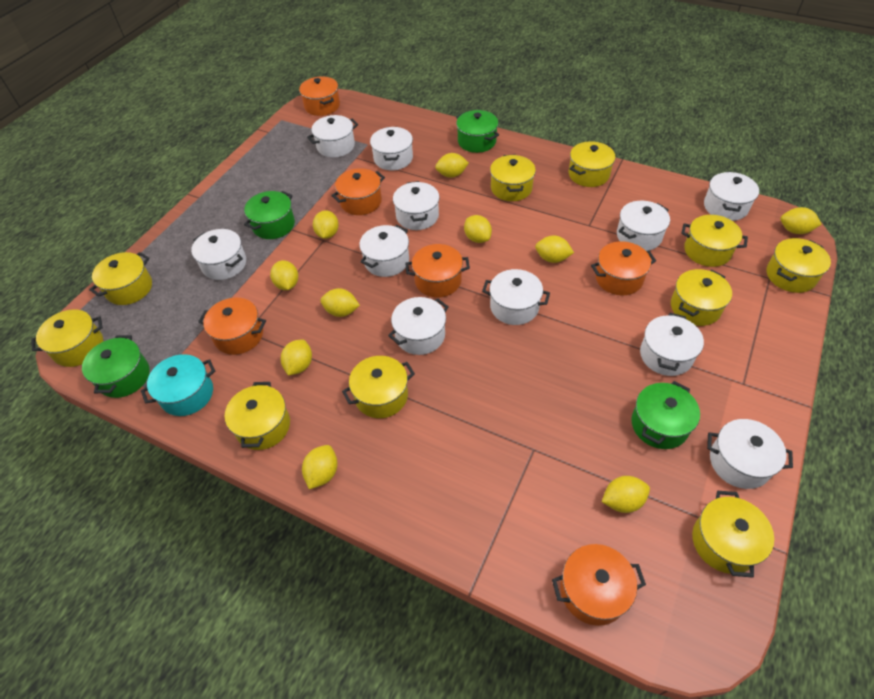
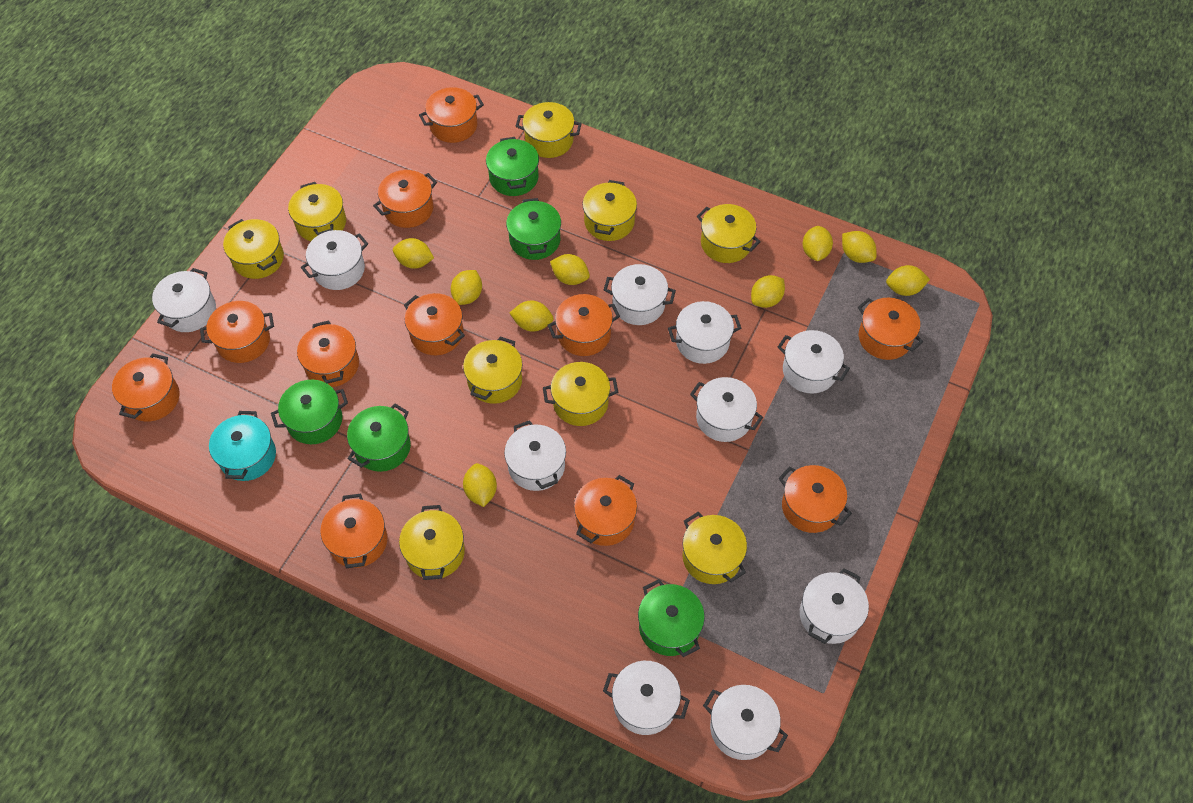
green pot: [82,335,149,398] [244,191,295,239] [456,110,499,153] [631,381,700,449] = 4 -> [271,380,348,444] [347,404,411,472] [486,137,539,196] [506,198,561,260] [638,579,705,657] = 5
orange pot: [198,298,266,355] [299,76,340,116] [331,168,385,215] [406,244,470,297] [552,544,646,626] [591,241,656,295] = 6 -> [112,353,180,422] [200,301,274,363] [297,320,359,387] [320,494,388,568] [373,170,437,228] [404,293,465,355] [419,87,484,143] [548,294,620,356] [574,475,637,546] [779,465,852,533] [858,298,923,360] = 11
white pot: [191,229,246,280] [307,115,358,158] [359,225,409,277] [370,127,413,170] [388,297,449,355] [393,181,439,230] [482,269,550,325] [617,201,670,251] [640,313,704,376] [704,171,759,221] [707,419,793,489] = 11 -> [152,268,216,332] [301,230,368,290] [504,420,566,491] [603,661,690,735] [604,264,676,325] [668,301,741,364] [690,377,763,442] [703,685,788,760] [777,330,850,394] [800,568,869,644] = 10
yellow lemon: [270,260,298,290] [281,339,312,375] [302,445,337,489] [313,210,339,239] [320,288,360,317] [435,153,469,178] [464,215,492,243] [535,235,574,263] [602,476,650,513] [780,207,822,234] = 10 -> [393,238,434,269] [451,270,482,305] [463,463,497,507] [510,300,553,332] [550,254,590,285] [751,275,785,308] [802,226,833,261] [842,231,877,263] [886,265,930,296] = 9
yellow pot: [31,310,103,367] [89,252,152,305] [225,382,290,450] [342,356,415,418] [490,154,536,201] [569,141,615,187] [671,269,732,326] [681,215,748,267] [692,491,774,578] [767,238,831,293] = 10 -> [223,219,284,279] [288,182,346,241] [399,505,465,580] [463,336,522,404] [516,102,582,158] [543,362,618,426] [583,180,637,241] [682,512,747,584] [697,204,761,263] = 9

